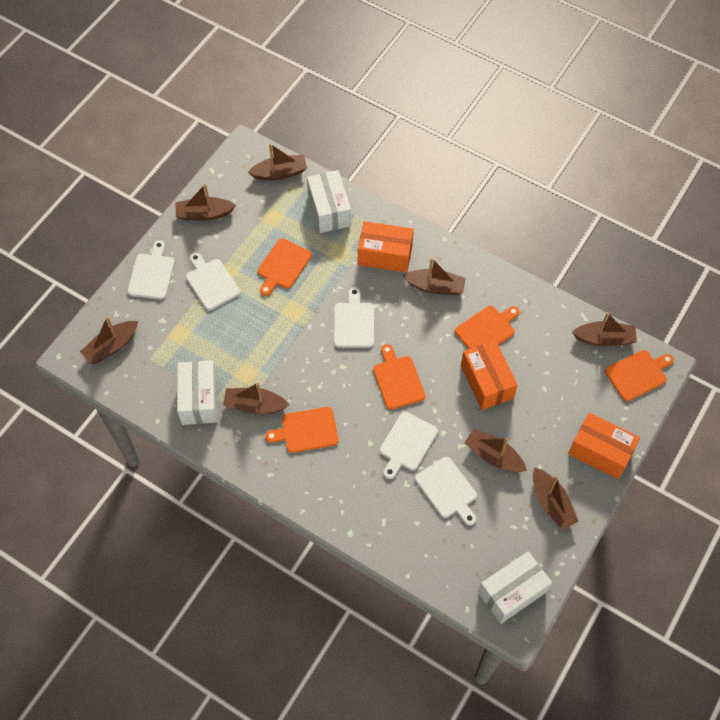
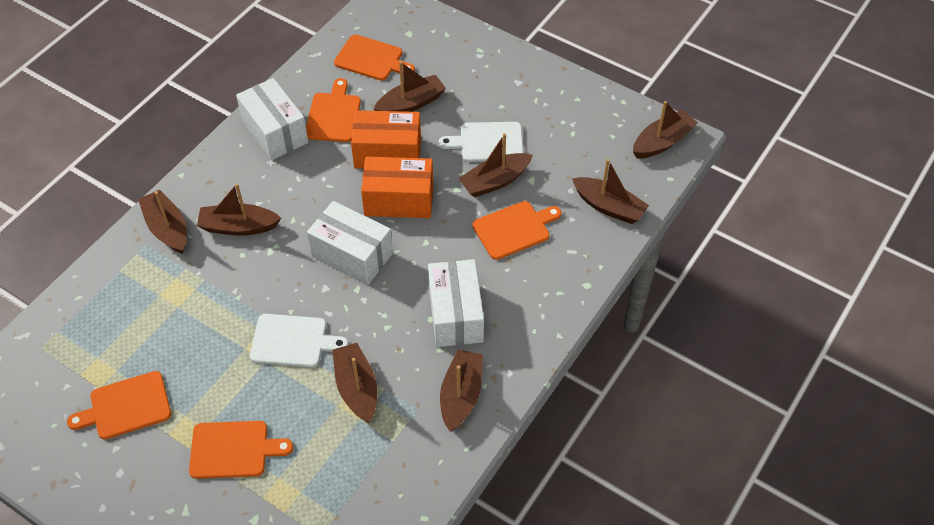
orange box: [358,221,414,273] [461,340,518,410] [568,412,640,479] = 3 -> [351,110,421,169] [361,157,433,218] = 2
white cutting board: [127,240,175,300] [186,253,240,310] [334,287,374,348] [380,412,438,479] [415,457,477,526] = 5 -> [250,314,348,367] [439,122,523,162] = 2

